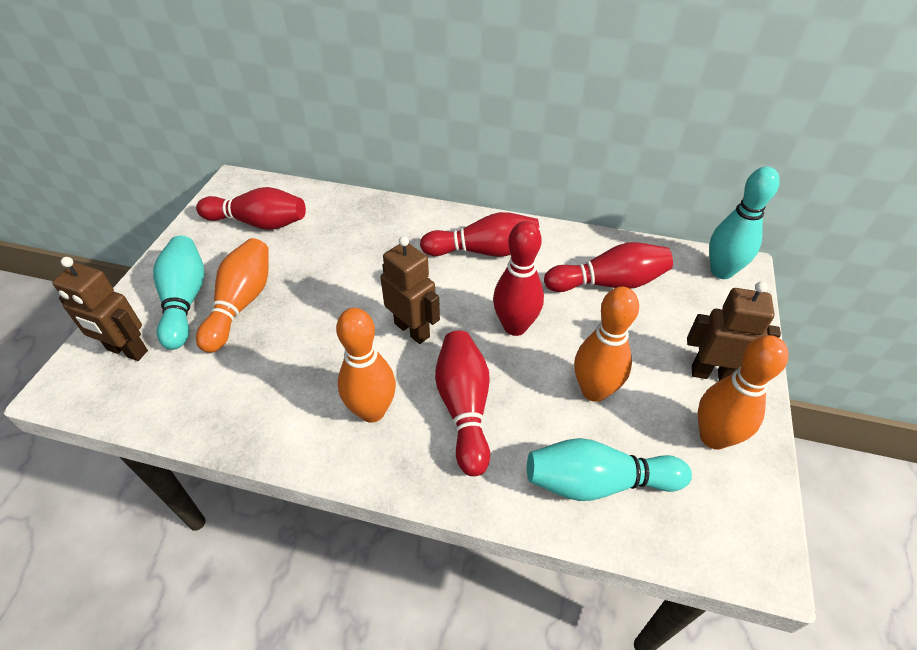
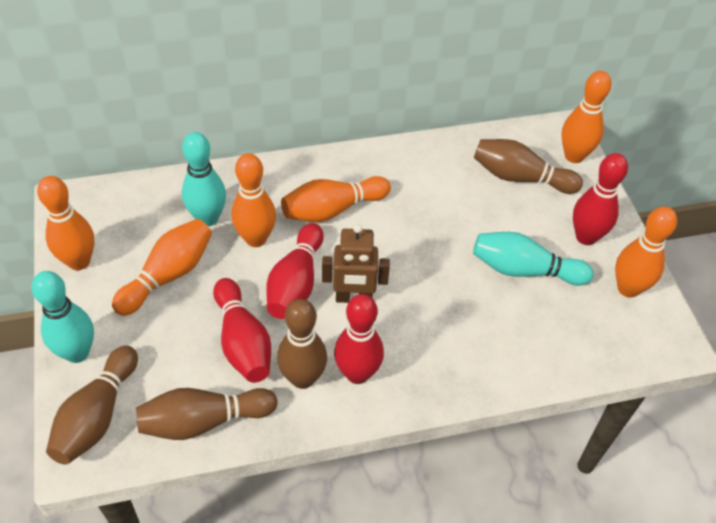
brown bowling pin: none = 0 -> [46,346,138,465] [136,388,278,440] [277,299,327,389] [474,139,583,194] = 4
brown robot: [52,257,148,361] [380,236,440,344] [687,282,781,381] = 3 -> [322,224,390,303] = 1
orange bowling pin: [196,238,269,353] [336,308,396,423] [574,287,639,402] [698,335,789,450] = 4 -> [37,176,95,270] [112,219,212,316] [232,153,276,247] [281,176,391,222] [561,71,612,163] [615,206,677,298] = 6
red bowling pin: [196,187,306,230] [420,212,540,257] [435,330,490,476] [493,221,544,336] [544,242,673,292] = 5 -> [213,278,271,383] [266,223,324,319] [334,294,384,384] [573,153,628,245] = 4

